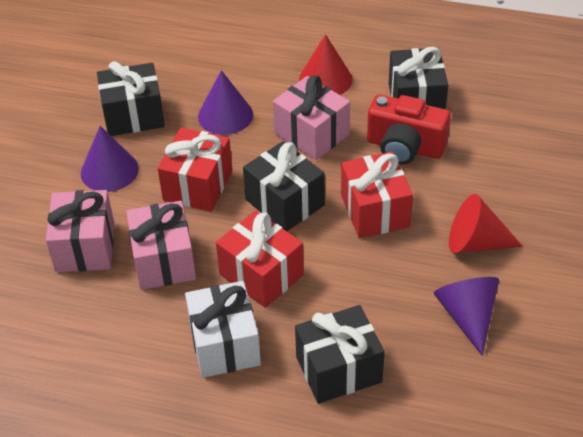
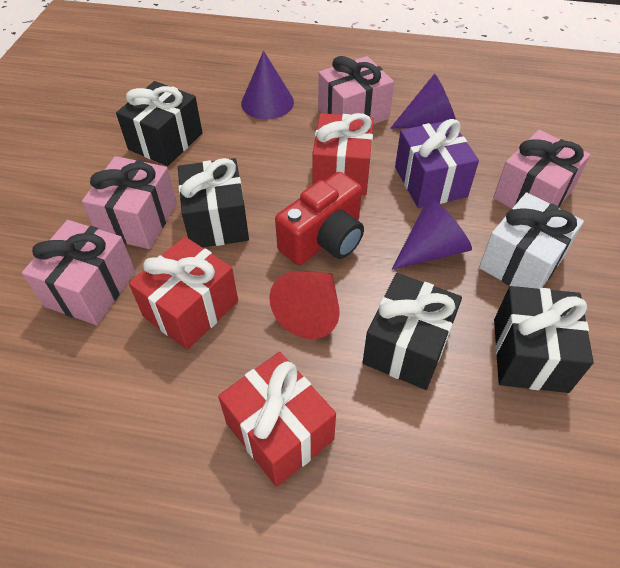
pink gift: [46,190,114,272] [126,201,196,290] [273,75,350,160] = 3 -> [22,220,135,325] [82,156,177,249] [318,56,394,124] [493,130,590,208] = 4
purple gift: none = 0 -> [395,119,479,208] = 1
red cone: [299,34,353,95] [449,194,523,253] = 2 -> [269,271,339,339] = 1

